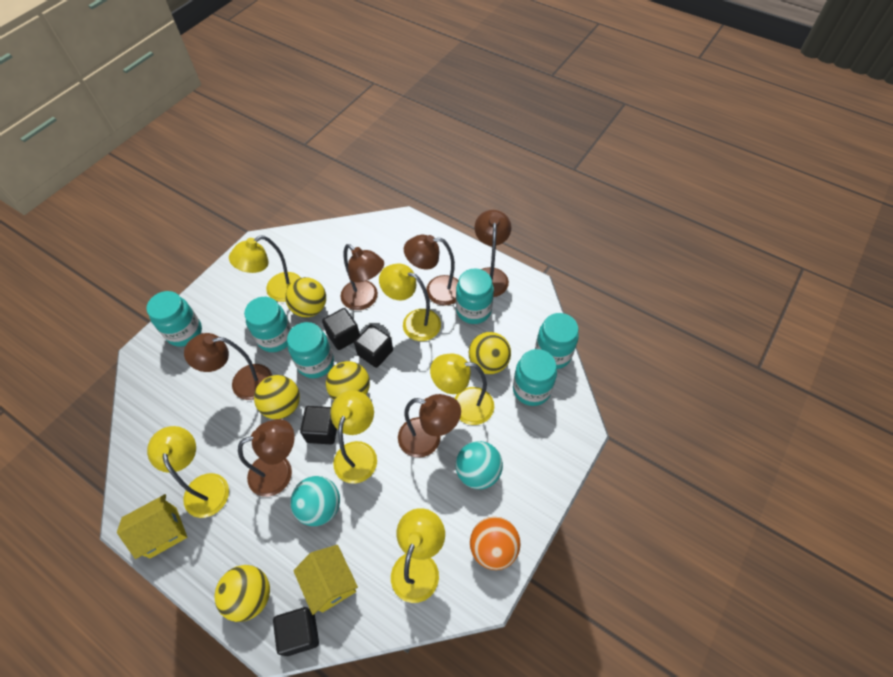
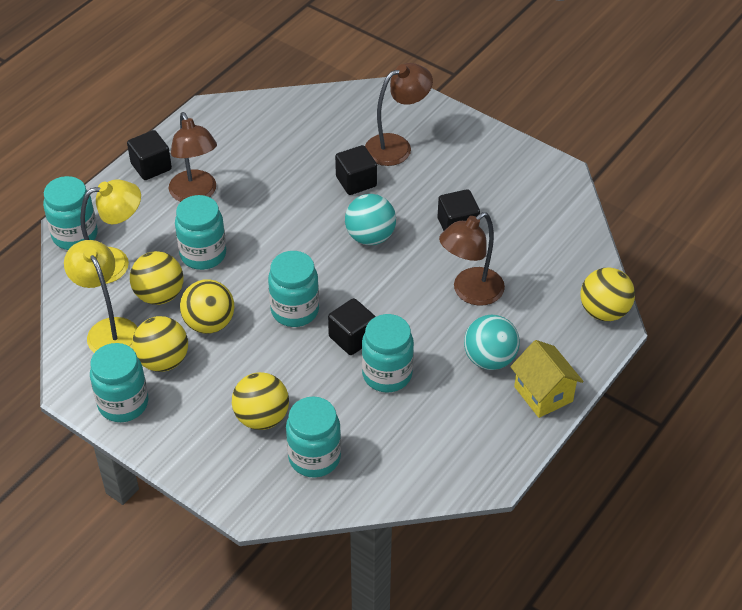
brown lamp: [184,333,272,400] [238,419,295,497] [341,244,384,310] [398,394,461,458] [404,235,459,306] [475,210,511,297] = 6 -> [169,112,217,202] [365,63,433,166] [439,212,505,306] = 3
orange ball: [470,517,520,570] = 1 -> none = 0
yellow house: [117,494,187,559] [293,545,358,615] = 2 -> [510,340,583,418] = 1
yellow lamp: [147,426,229,518] [229,236,301,302] [330,390,377,484] [379,263,441,341] [391,508,445,603] [430,354,494,425] = 6 -> [64,240,138,353] [80,179,141,284] = 2

